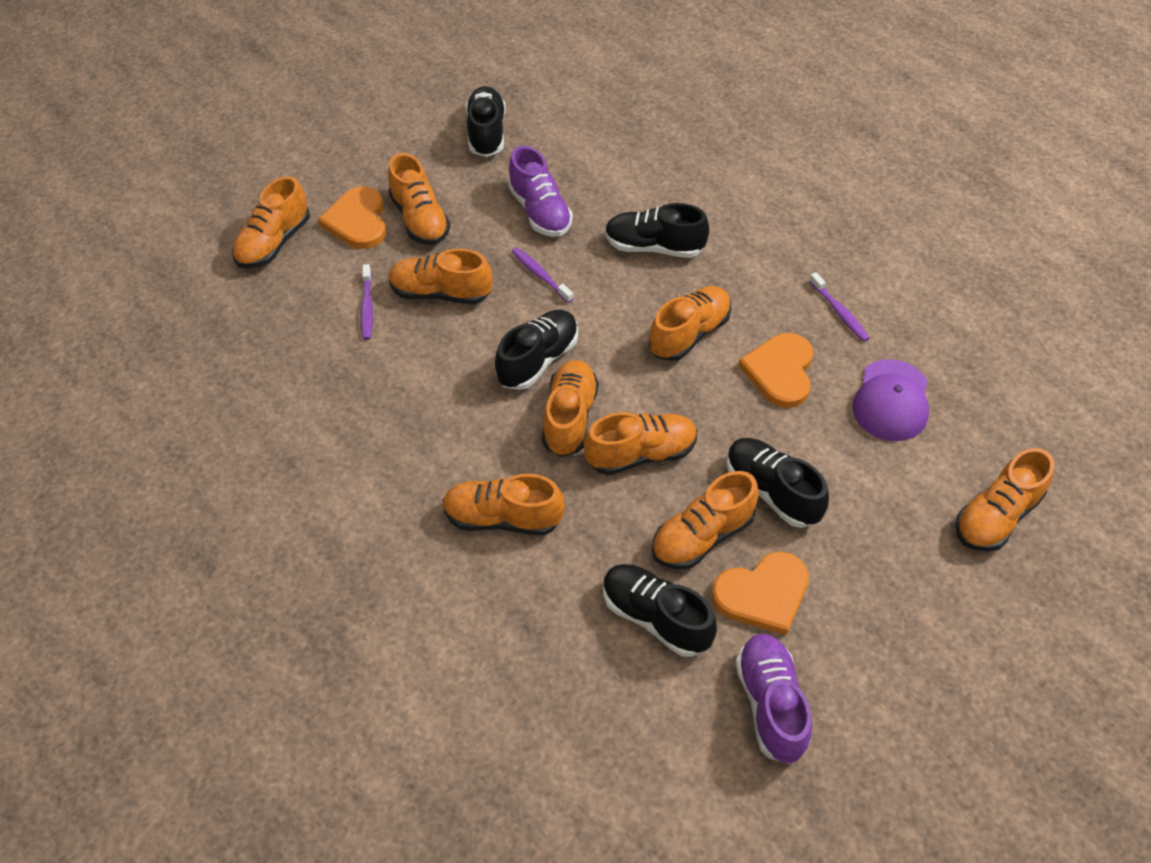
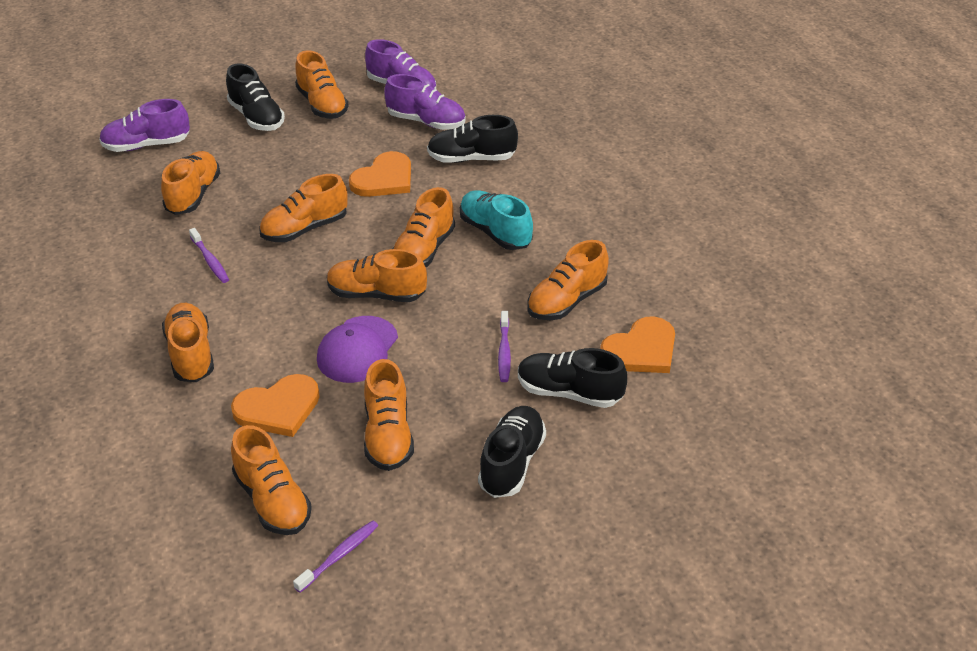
black shoe: [466,86,506,157] [495,310,578,390] [603,564,717,657] [605,203,709,258] [726,438,829,528] = 5 -> [226,64,285,131] [427,115,518,163] [478,406,546,498] [518,348,627,408] = 4
purple shoe: [508,146,573,237] [735,634,812,764] = 2 -> [99,99,190,152] [365,39,436,89] [384,74,465,130] = 3
turquoise shoe: none = 0 -> [460,190,533,250] = 1

